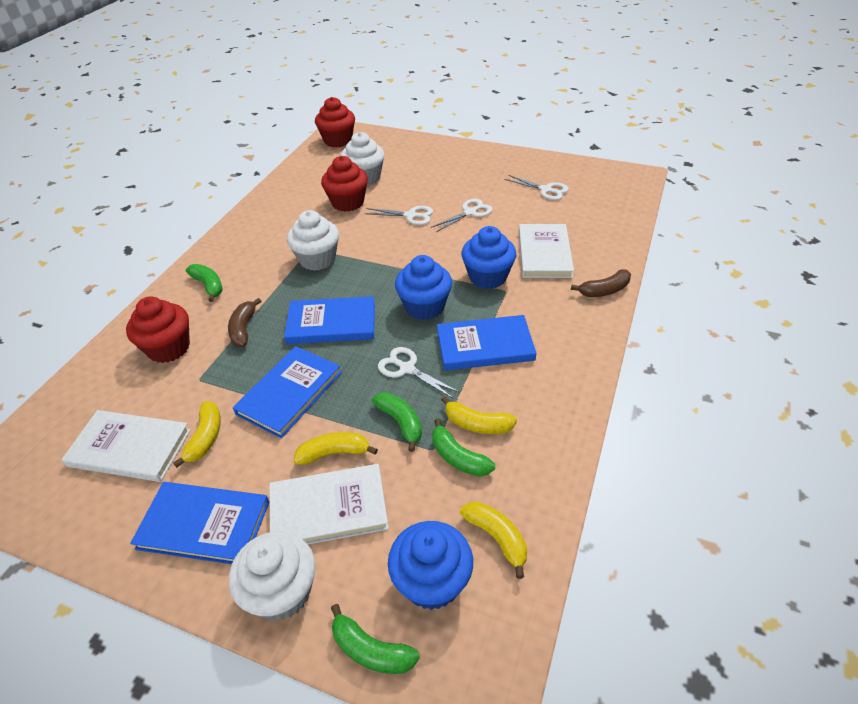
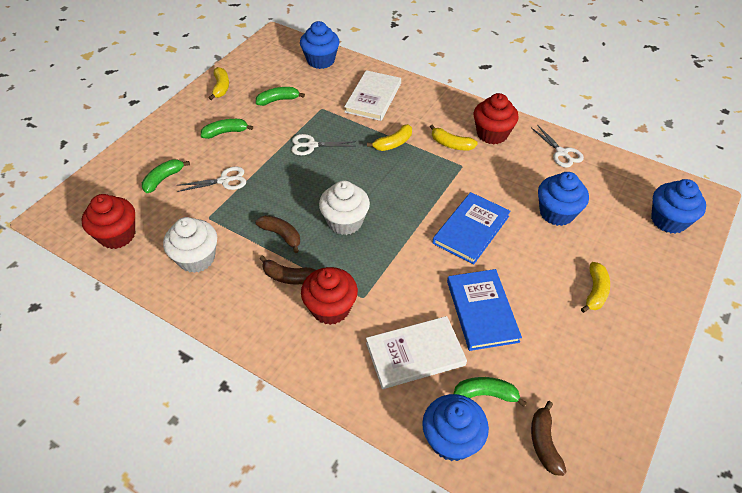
blue book: [130,482,269,564] [233,346,341,438] [284,296,375,344] [437,315,536,370] = 4 -> [432,192,511,265] [447,269,522,351] = 2
blue cupcake: [388,521,473,610] [395,255,452,320] [461,226,516,289] = 3 -> [300,21,339,69] [422,394,489,461] [538,172,589,226] [651,179,706,234] = 4
brown banana: [228,298,261,347] [571,269,631,297] = 2 -> [255,215,300,253] [259,255,316,285] [531,401,567,476] = 3
white book: [61,410,191,482] [270,464,389,545] [519,224,574,278] = 3 -> [344,70,401,121] [366,316,467,389] = 2
white cupcake: [229,531,316,621] [287,210,339,271] [341,132,385,185] = 3 -> [163,217,217,273] [319,181,370,235] = 2
white scissors: [364,206,433,225] [378,347,460,398] [431,199,493,232] [504,175,569,200] = 4 -> [177,166,246,192] [291,134,356,155] [531,125,584,168] = 3

